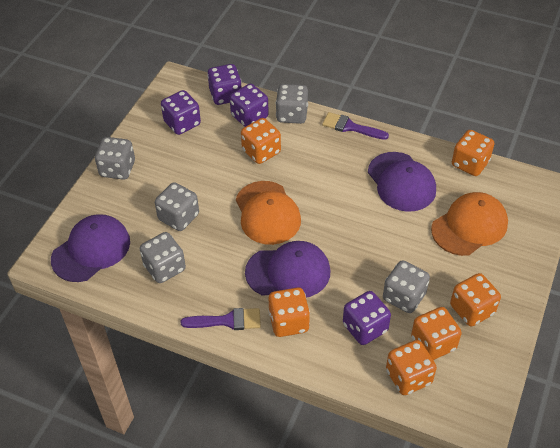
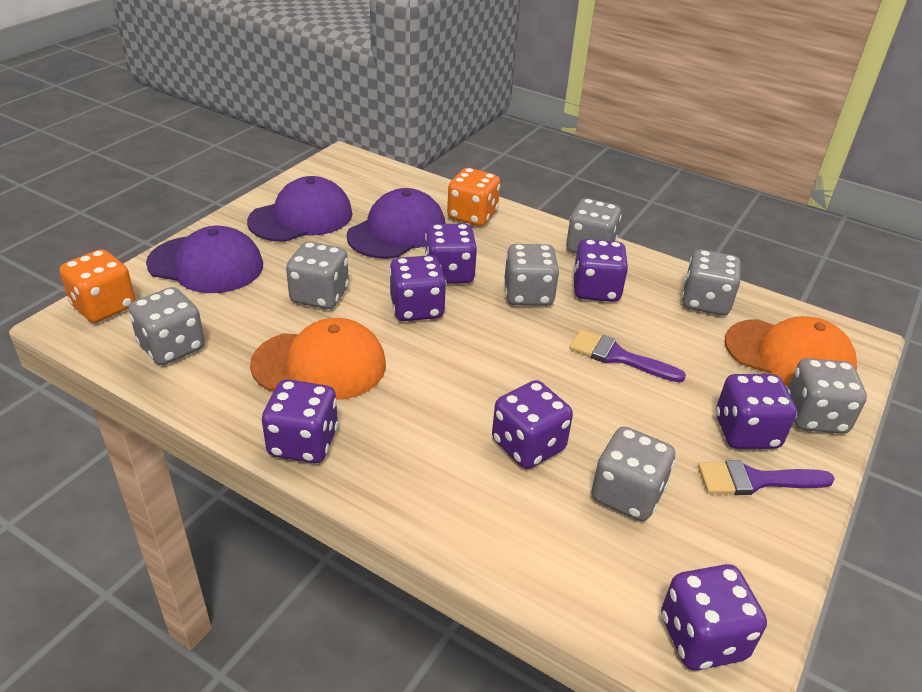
grey dice: [95,137,135,180] [140,232,186,283] [155,182,199,231] [276,84,308,124] [383,260,430,313] = 5 -> [128,287,205,365] [286,242,349,309] [505,244,560,306] [566,198,622,254] [591,427,675,521] [682,250,741,315] [787,358,867,434] = 7
orange dice: [241,118,281,164] [268,287,310,337] [386,340,437,395] [411,307,462,360] [450,273,501,326] [452,130,494,176] = 6 -> [60,249,136,323] [447,168,500,226] = 2
purple dice: [161,90,201,135] [207,64,242,105] [230,84,269,127] [343,291,391,345] = 4 -> [262,379,338,463] [389,255,447,321] [425,224,477,284] [492,380,573,469] [573,239,628,302] [661,564,767,671] [716,374,797,449] = 7

